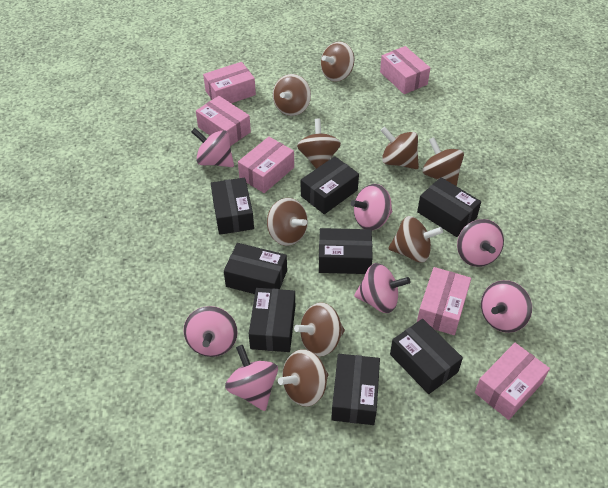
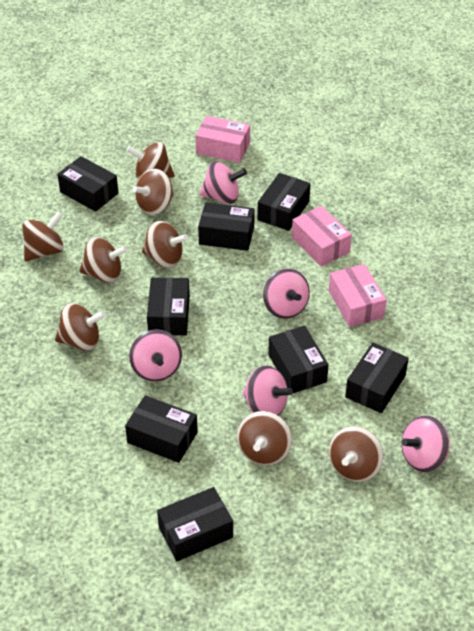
brown spinning top: [267,198,308,246] [273,74,311,116] [278,349,329,407] [294,302,345,357] [297,119,341,169] [321,41,354,82] [381,127,419,169] [388,216,443,263] [422,137,464,186] = 9 -> [22,211,64,261] [55,303,106,351] [79,237,128,283] [126,142,175,180] [132,169,174,215] [142,221,188,268] [237,411,292,466] [329,426,383,482] = 8
pink box: [196,96,251,146] [203,62,256,103] [238,137,294,193] [380,46,430,94] [417,267,471,335] [475,343,550,420] = 6 -> [196,116,250,163] [292,206,352,267] [329,264,387,327] = 3
pink spinning top: [184,306,238,357] [191,128,234,167] [225,345,278,411] [351,184,392,230] [354,263,411,313] [457,219,504,267] [481,280,532,333] = 7 -> [129,330,182,382] [199,162,247,204] [242,365,293,416] [263,269,310,319] [401,415,450,472] = 5

